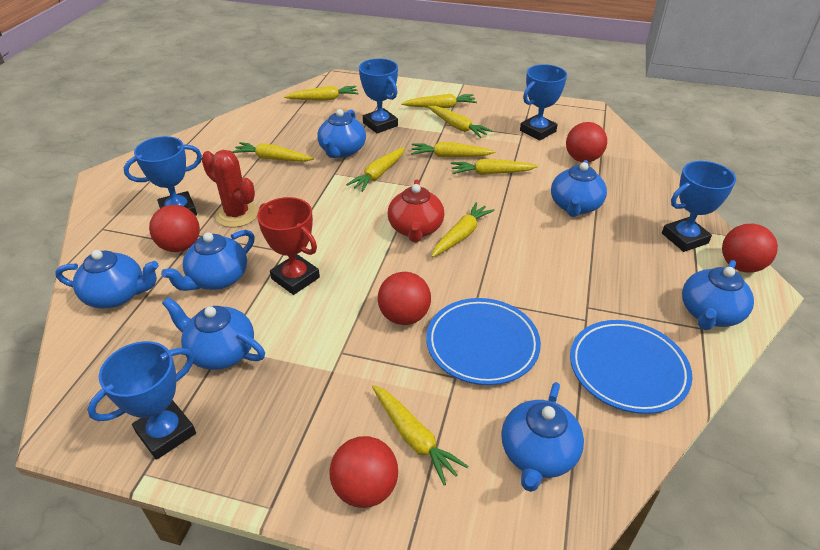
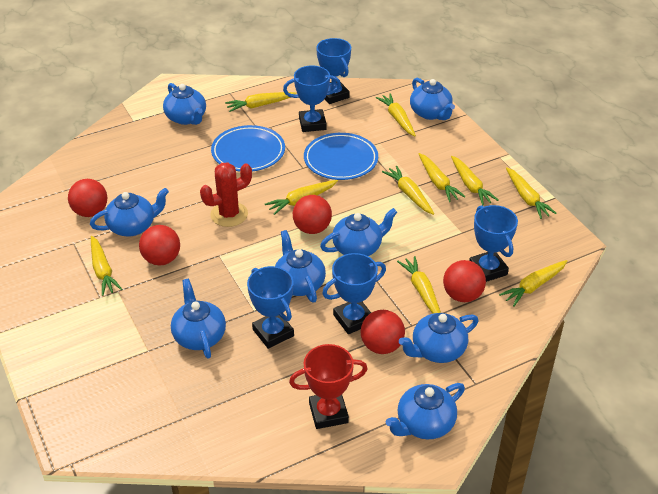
blue teapot: [55,250,159,308] [161,230,255,291] [162,297,265,370] [317,109,366,158] [501,382,584,492] [551,160,607,217] [682,260,754,330] = 7 -> [90,188,169,237] [163,83,206,125] [171,279,226,359] [275,230,326,303] [320,208,397,256] [386,383,465,439] [399,313,479,363] [410,78,455,120] = 8
red teapot: [388,179,444,242] = 1 -> none = 0
yellow carrot: [232,142,314,162] [284,86,359,101] [346,147,405,192] [372,385,468,485] [401,94,477,108] [411,142,495,157] [428,106,492,138] [431,202,495,257] [451,159,538,175] = 9 -> [91,236,122,296] [225,92,297,112] [265,180,338,215] [376,93,416,136] [382,166,434,215] [397,256,441,314] [419,153,466,202] [451,156,499,206] [499,260,567,307] [506,167,557,219] = 10

